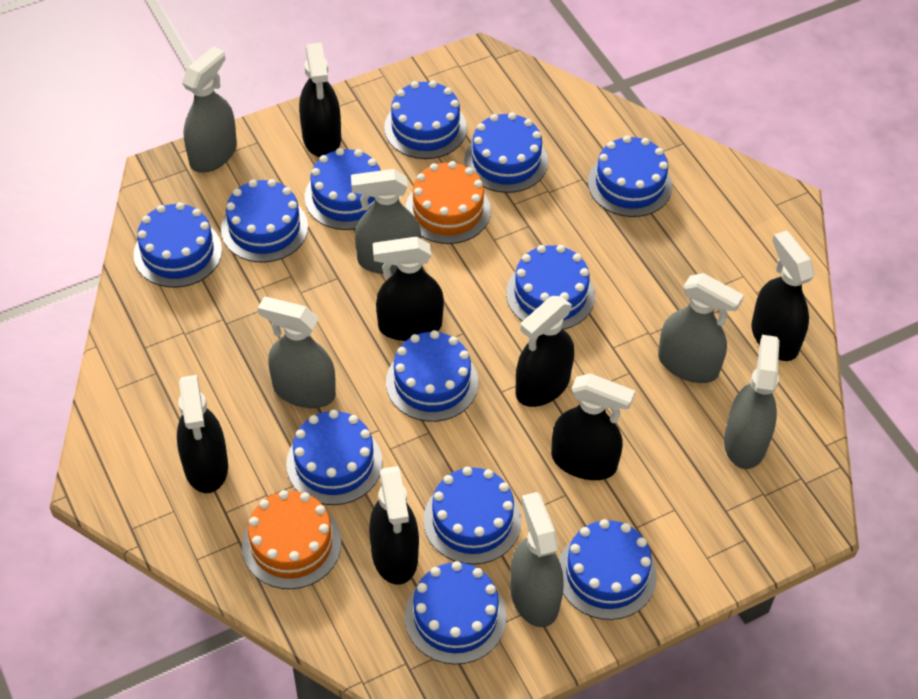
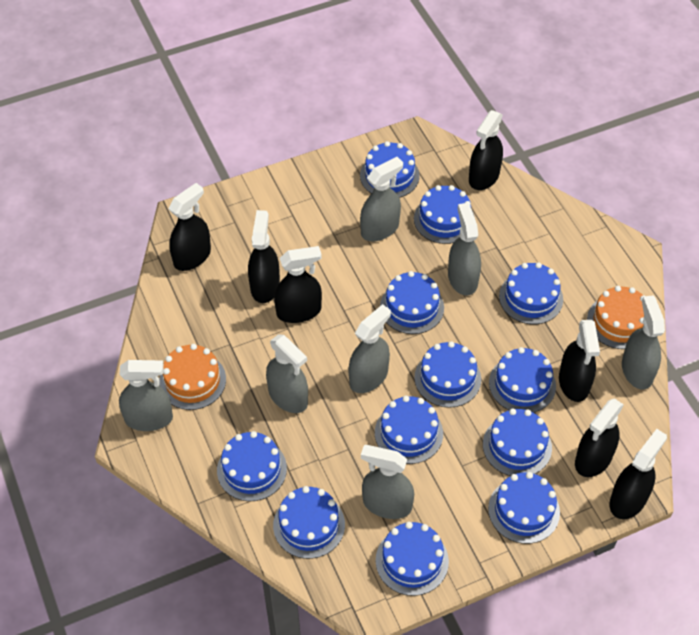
grey spray bottle: [182,46,237,173] [258,297,336,408] [351,169,421,274] [510,492,564,627] [658,273,744,383] [724,335,779,469] = 6 -> [119,360,173,431] [266,334,308,413] [349,304,391,393] [360,157,403,241] [361,445,414,519] [448,203,481,295] [622,295,665,390] = 7

